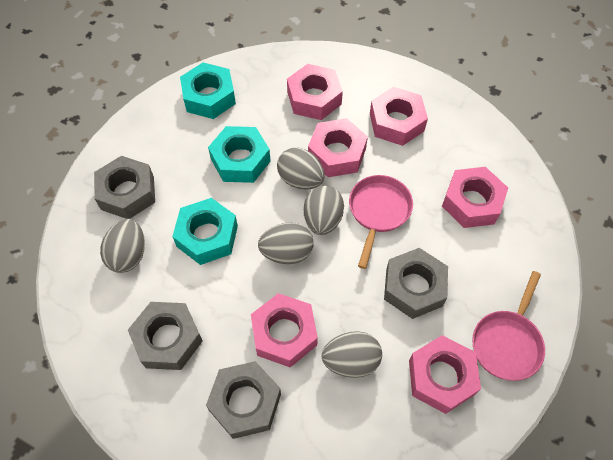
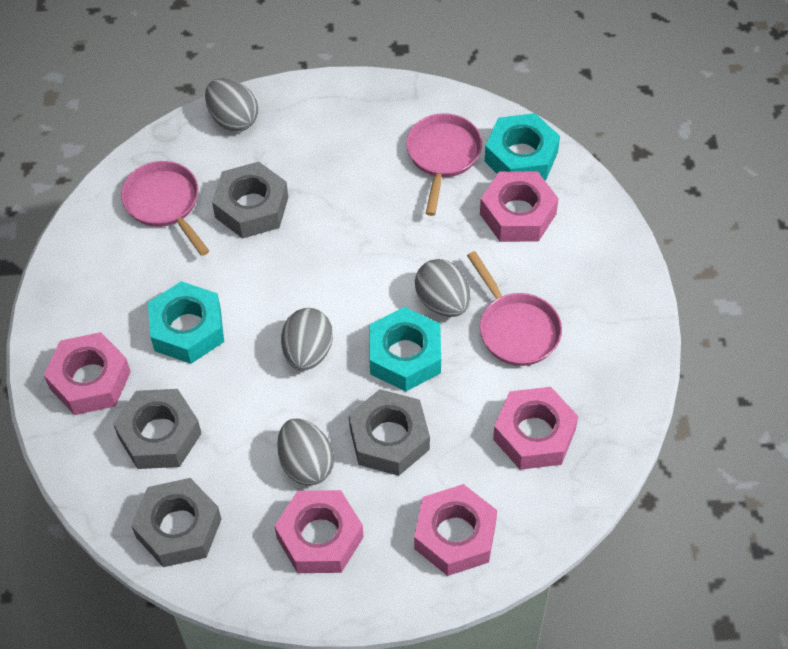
grey egg: [100,219,145,273] [258,223,314,264] [277,148,325,190] [304,185,344,235] [322,331,382,378] = 5 -> [205,78,258,132] [277,419,334,486] [281,308,333,371] [415,259,471,317] = 4
pink nut: [251,293,318,367] [287,64,343,120] [308,118,368,177] [370,87,428,146] [409,335,481,414] [442,167,508,228] = 6 -> [44,332,131,415] [274,490,364,573] [414,484,497,576] [480,171,559,242] [493,387,578,470] = 5
pink pan: [349,175,413,269] [472,271,545,381] = 2 -> [121,161,209,256] [406,113,482,216] [467,251,562,366] = 3

